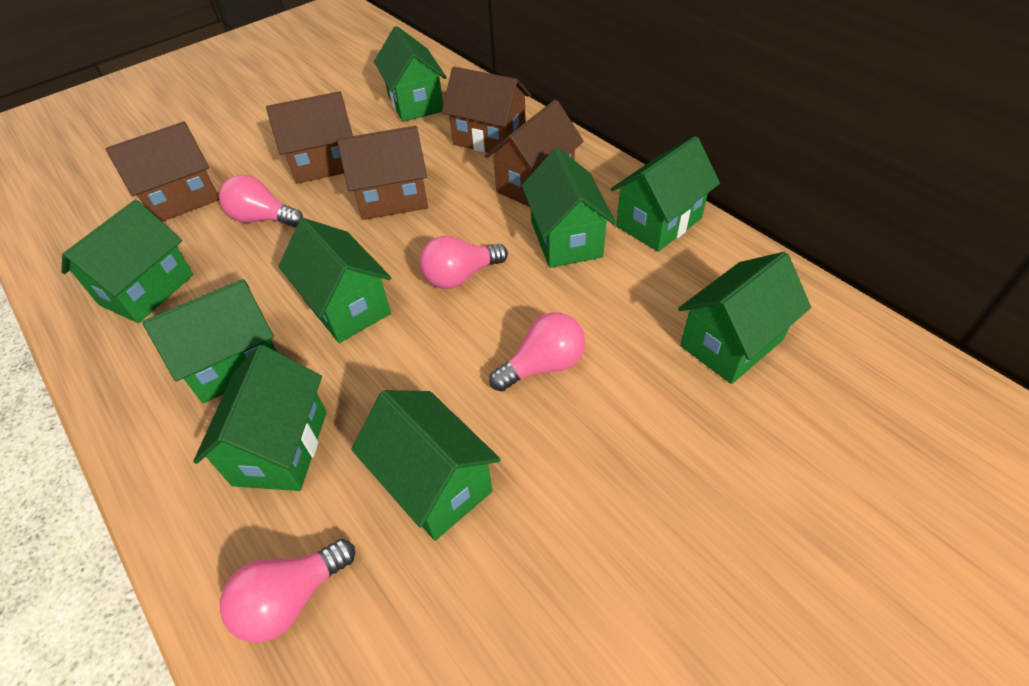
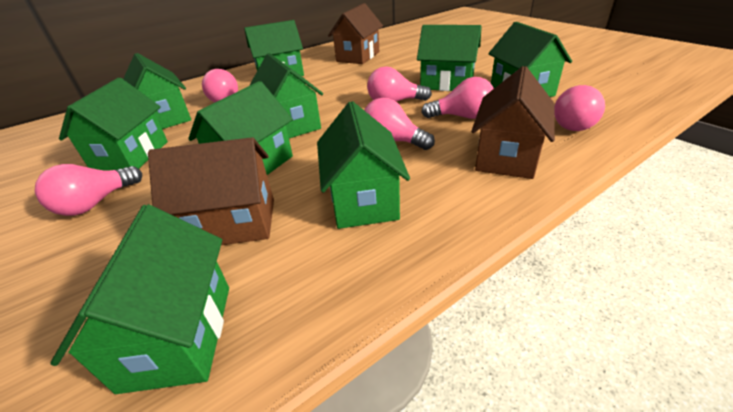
brown house: [105,121,219,222] [266,91,353,184] [337,126,428,220] [442,67,531,154] [485,100,584,207] = 5 -> [148,137,274,245] [328,3,383,64] [471,66,555,179] = 3
pink light bulb: [219,175,303,227] [220,539,355,643] [420,236,508,289] [489,312,585,392] = 4 -> [35,164,142,216] [202,69,238,102] [364,98,435,150] [367,66,432,102] [421,77,494,119] [555,85,605,131] = 6

